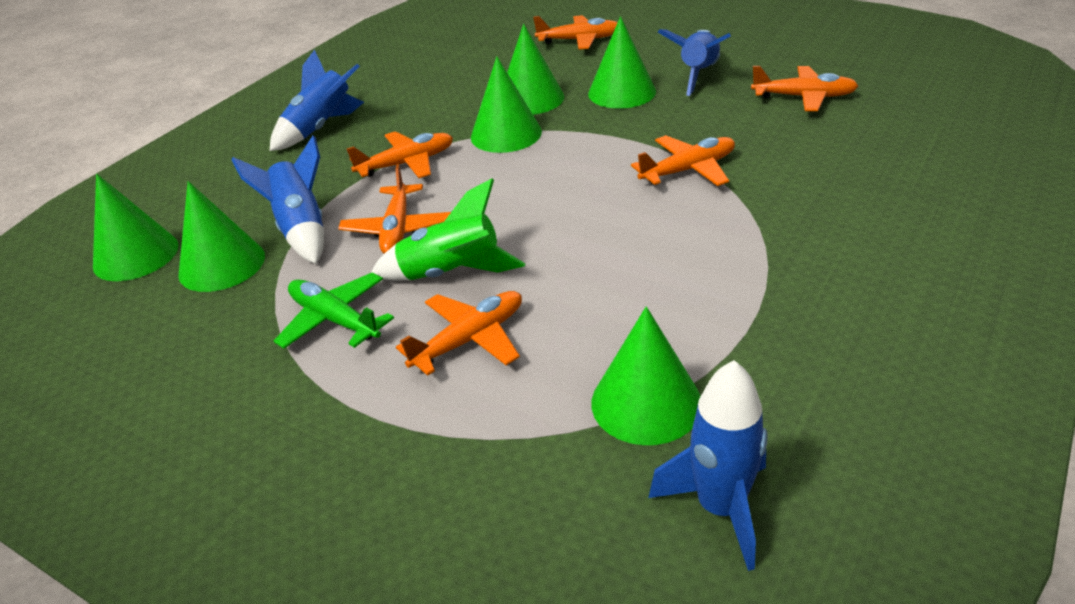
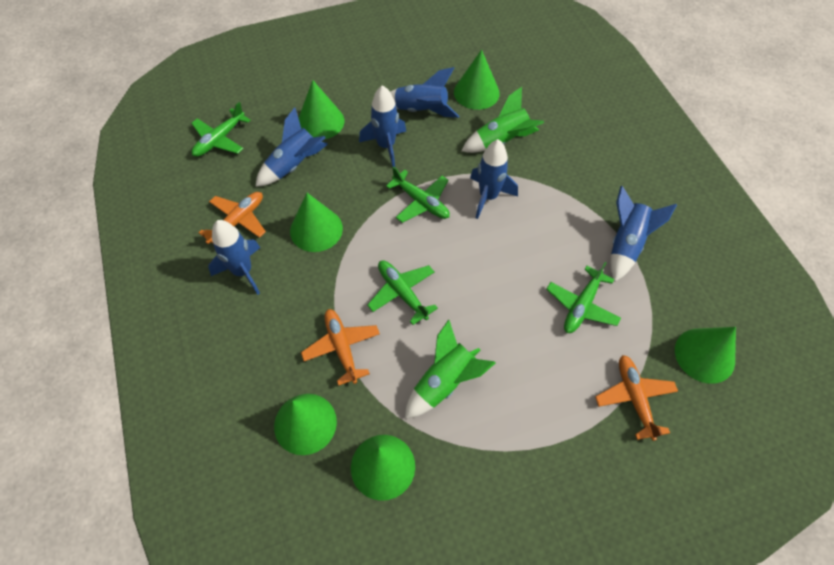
blue rocket: [232,136,324,264] [270,50,364,151] [648,360,767,571] [658,29,731,96] = 4 -> [208,220,260,295] [255,107,328,187] [359,85,406,167] [390,67,459,118] [470,139,518,219] [610,186,677,282] = 6
green plane: [274,272,394,349] = 1 -> [191,102,250,157] [367,260,438,325] [386,166,450,223] [546,262,621,333] = 4
green rocket: [371,178,525,280] = 1 -> [405,320,496,419] [461,87,544,153] = 2
orange plane: [338,164,451,254] [347,131,453,178] [396,291,522,376] [533,15,618,50] [631,135,735,186] [751,66,858,111] = 6 -> [199,192,266,244] [301,309,380,386] [595,355,678,441] = 3

